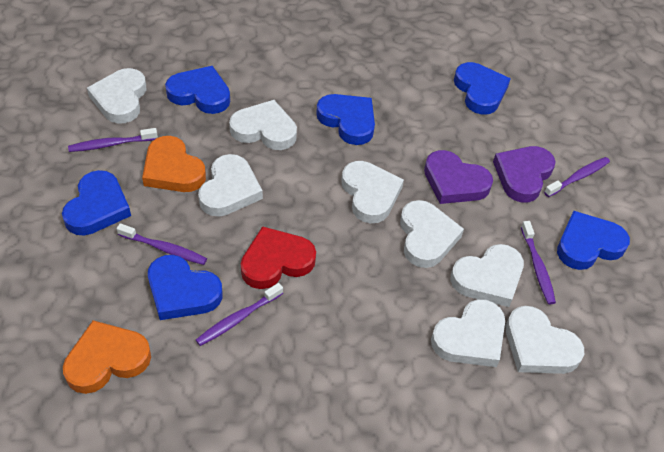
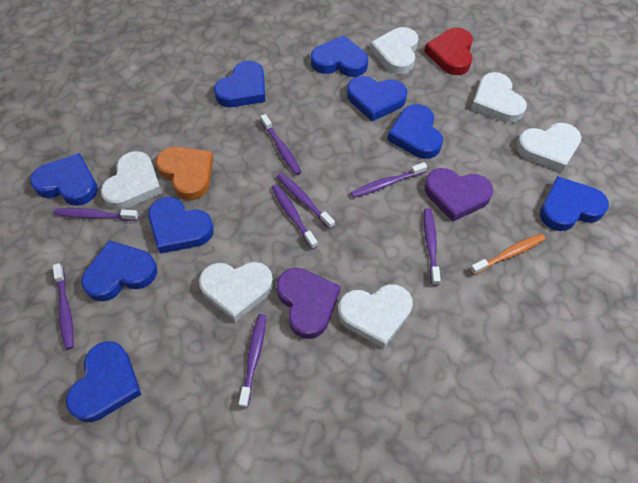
blue heart: [62,170,131,235] [148,255,222,320] [165,66,230,114] [316,94,375,145] [454,62,511,115] [557,211,630,270] = 6 -> [30,153,98,206] [66,341,142,422] [82,240,157,302] [148,197,214,254] [214,61,265,107] [311,35,368,77] [347,76,407,121] [387,104,443,159] [540,176,609,231] = 9
orange heart: [63,320,151,394] [142,136,206,192] = 2 -> [156,146,213,200] = 1
orange toothbrush: none = 0 -> [470,234,545,275] = 1
purple toothbrush: [68,128,158,152] [116,223,207,265] [196,283,283,346] [521,221,556,304] [544,157,610,197] = 5 -> [53,263,74,350] [54,208,139,221] [238,314,266,408] [260,114,302,175] [271,184,318,249] [277,173,335,229] [351,162,427,198] [424,208,441,286] = 8
white heart: [87,68,146,124] [198,154,263,217] [229,100,297,150] [341,161,404,223] [400,200,464,268] [431,299,505,367] [451,244,524,307] [506,306,584,374] = 8 -> [101,151,162,210] [199,262,273,322] [338,284,413,348] [370,27,418,74] [471,72,527,123] [516,123,581,172] = 6

